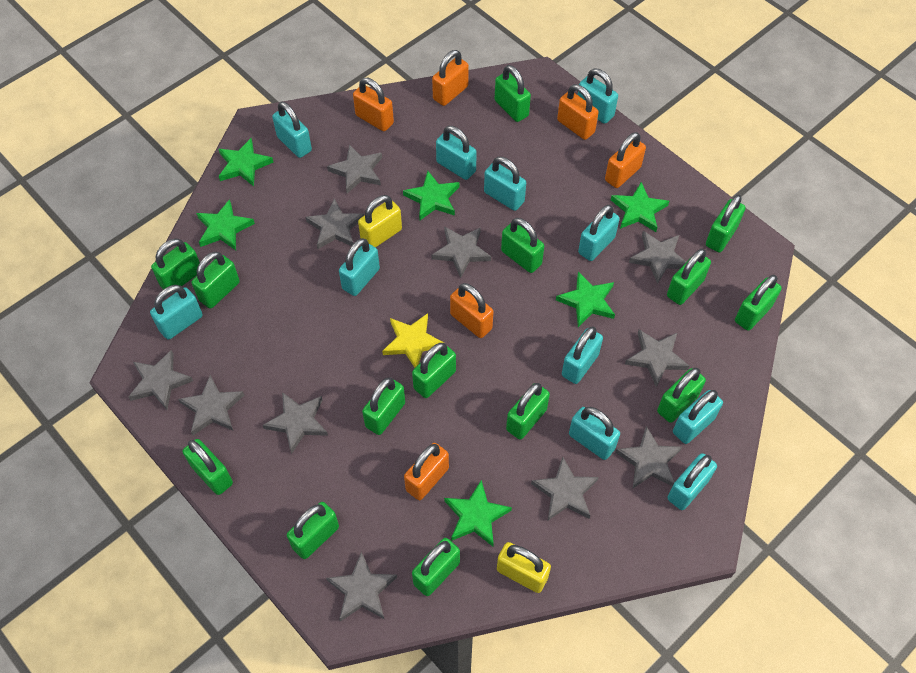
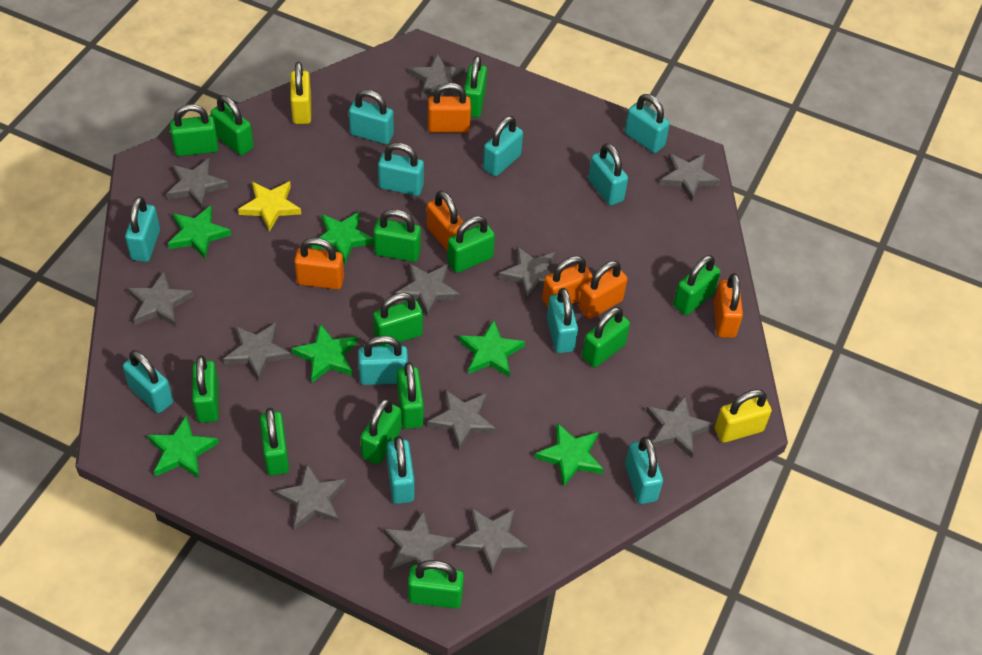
green padlock: [151,239,200,289] [183,439,233,495] [192,252,240,309] [287,502,339,559] [362,377,405,435] [412,343,456,398] [412,538,460,596] [495,65,531,122] [501,218,544,273] [506,383,550,440] [657,368,706,423] [667,249,711,305] [706,195,746,252] [735,275,782,331] = 14 -> [170,104,218,156] [192,356,219,423] [211,95,254,155] [260,408,289,475] [360,398,402,465] [373,209,421,262] [373,292,423,346] [397,362,424,429] [408,560,464,609] [447,216,495,273] [464,56,487,118] [582,307,630,368] [673,255,721,315] = 13
grey star: [128,350,193,410] [178,375,244,435] [263,392,328,454] [305,199,364,249] [326,551,397,621] [327,144,382,193] [432,226,491,278] [531,457,599,520] [615,426,682,488] [625,330,690,387] [629,231,686,284] = 11 -> [127,271,194,327] [166,158,229,209] [223,323,292,381] [275,464,346,530] [384,510,456,573] [396,263,460,318] [410,54,467,98] [427,389,496,451] [456,508,529,574] [499,246,555,301] [646,396,714,458] [660,154,721,202] = 12

